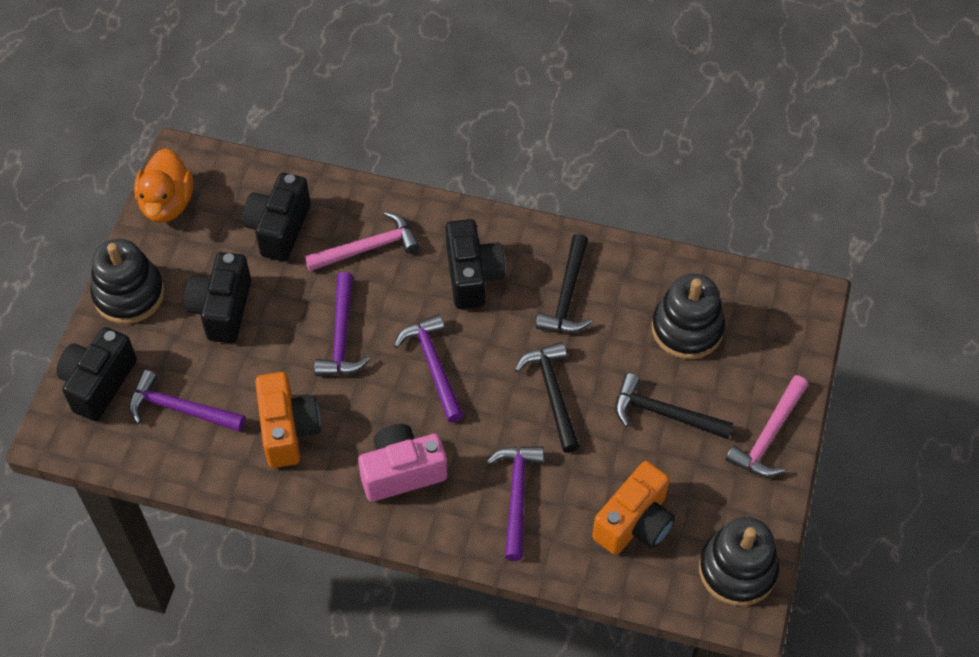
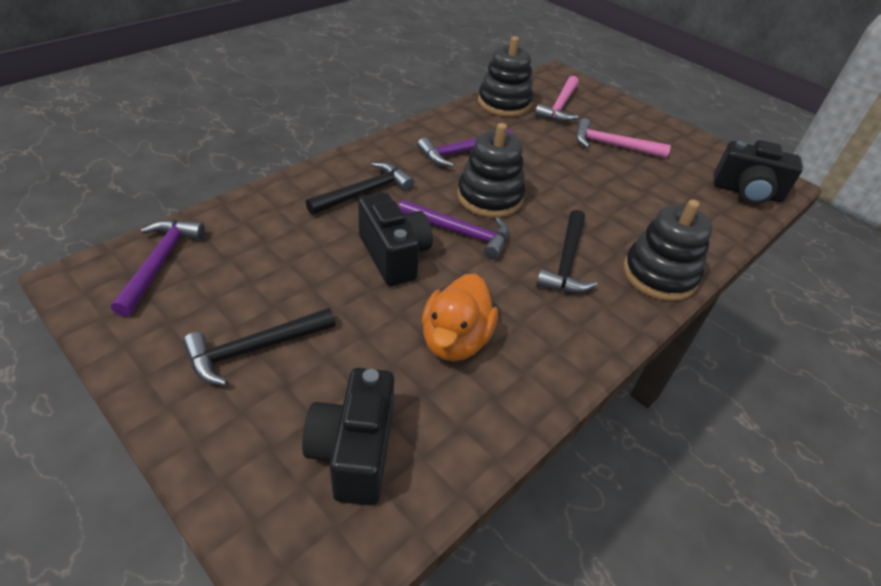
black camera: [57,327,137,421] [184,252,251,343] [243,173,310,262] [446,219,506,309] = 4 -> [302,368,394,506] [358,192,433,286] [714,140,803,204] = 3
orange camera: [255,372,321,468] [592,461,675,555] = 2 -> none = 0
pink camera: [358,424,448,502] = 1 -> none = 0
purple hammer: [129,370,245,432] [314,272,370,376] [394,314,464,422] [486,446,544,561] = 4 -> [111,219,205,317] [399,200,509,259] [417,129,513,167] = 3

